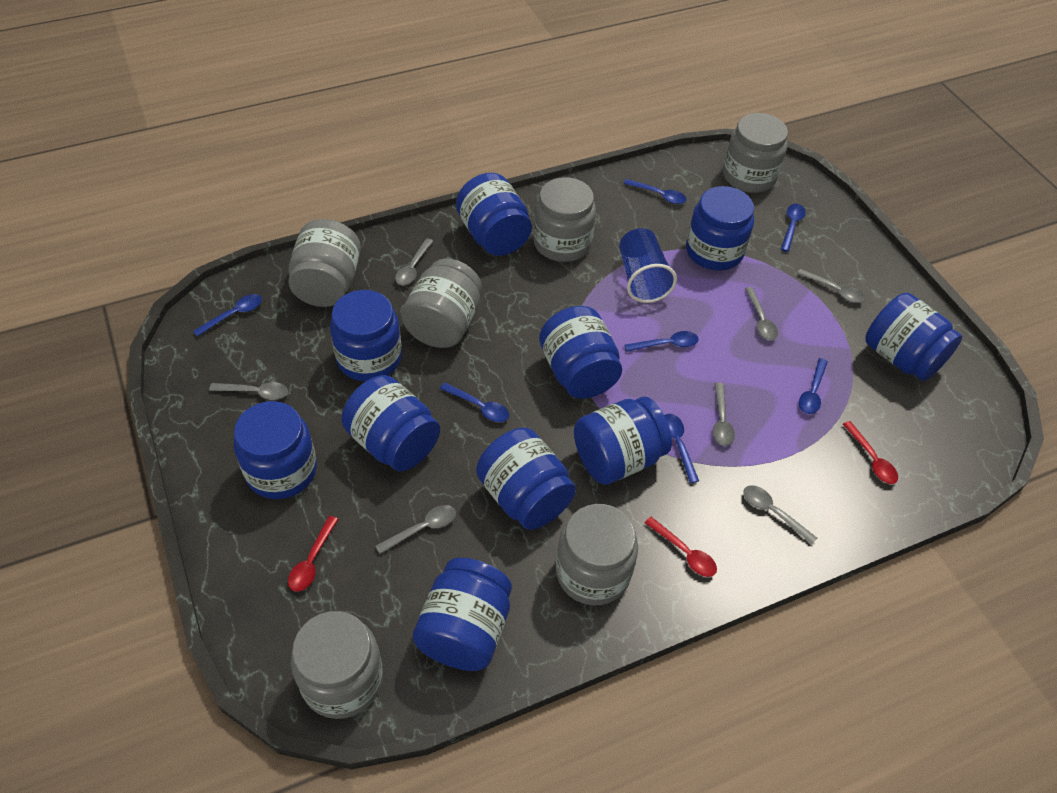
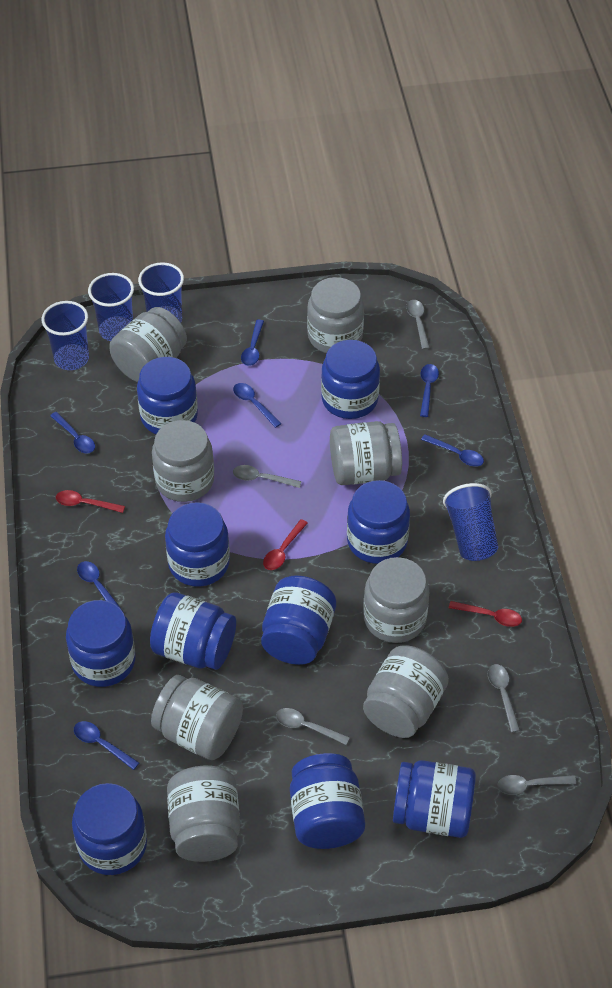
blue cup: [619,228,677,303] = 1 -> [41,301,89,370] [88,273,134,341] [138,262,184,323] [443,483,498,561] = 4
grey jar: [288,219,361,307] [291,611,383,719] [401,258,482,348] [533,177,596,262] [556,504,638,605] [723,113,788,193] = 6 -> [109,307,187,382] [151,675,243,760] [152,420,214,502] [167,766,240,862] [307,277,364,353] [330,421,402,485] [363,557,429,643] [363,645,449,738] = 8
grey spoon: [209,382,288,400] [375,505,456,554] [395,238,433,285] [713,383,735,446] [744,485,817,545] [745,287,778,340] [797,269,865,303] = 7 -> [233,465,302,488] [276,708,350,745] [406,300,430,350] [488,664,520,733] [498,775,576,795] = 5

